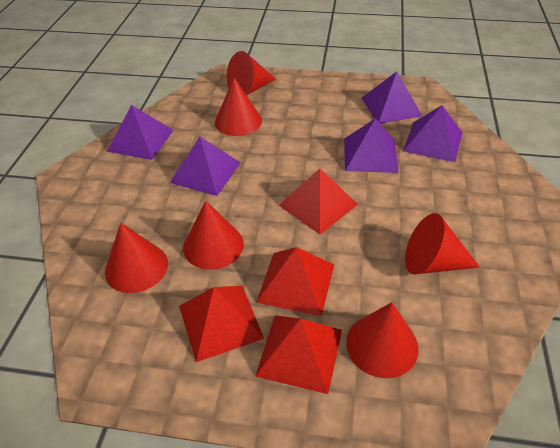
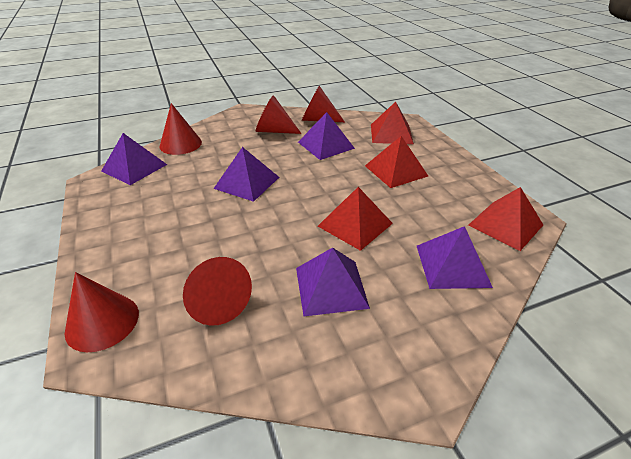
red cone: [105,223,168,293] [183,200,244,270] [215,78,262,136] [227,51,276,95] [346,302,418,378] [405,213,480,274] = 6 -> [64,272,139,352] [159,103,202,155] [183,257,252,326] [256,95,302,134] [301,86,345,122] = 5

